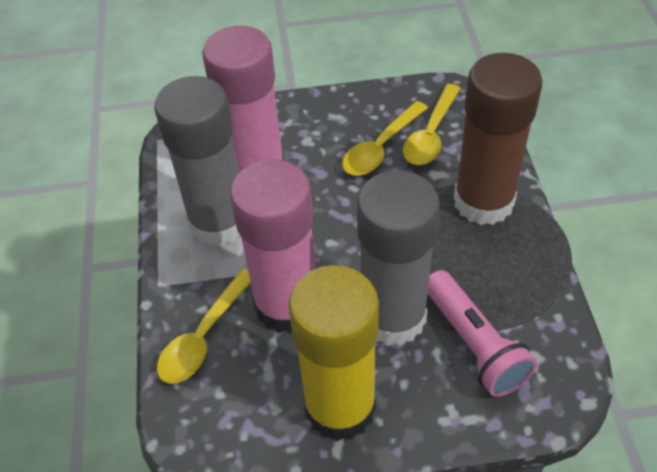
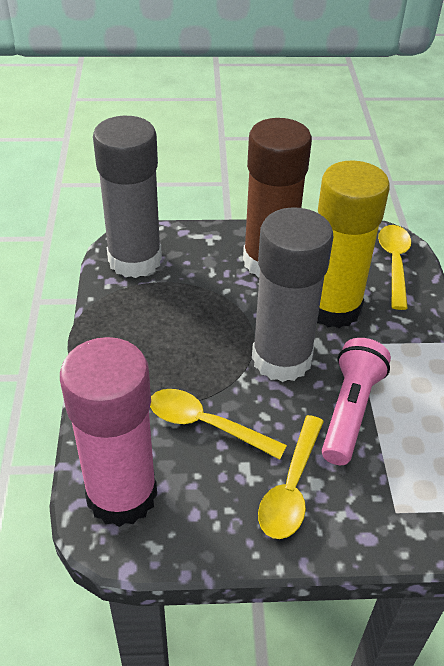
pink glue stick: [202,26,284,172] [230,159,315,333] = 2 -> [60,337,157,527] = 1

